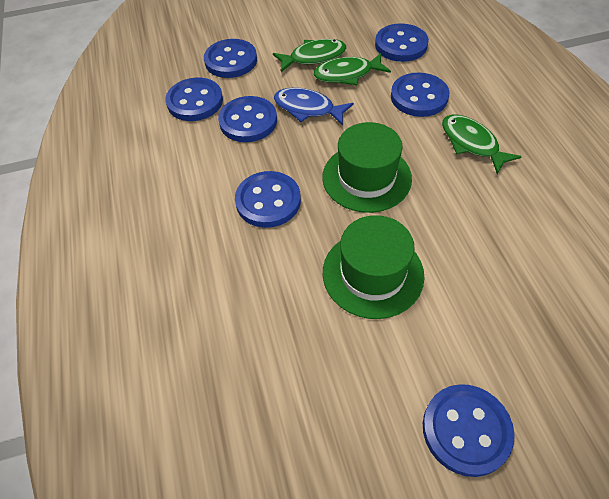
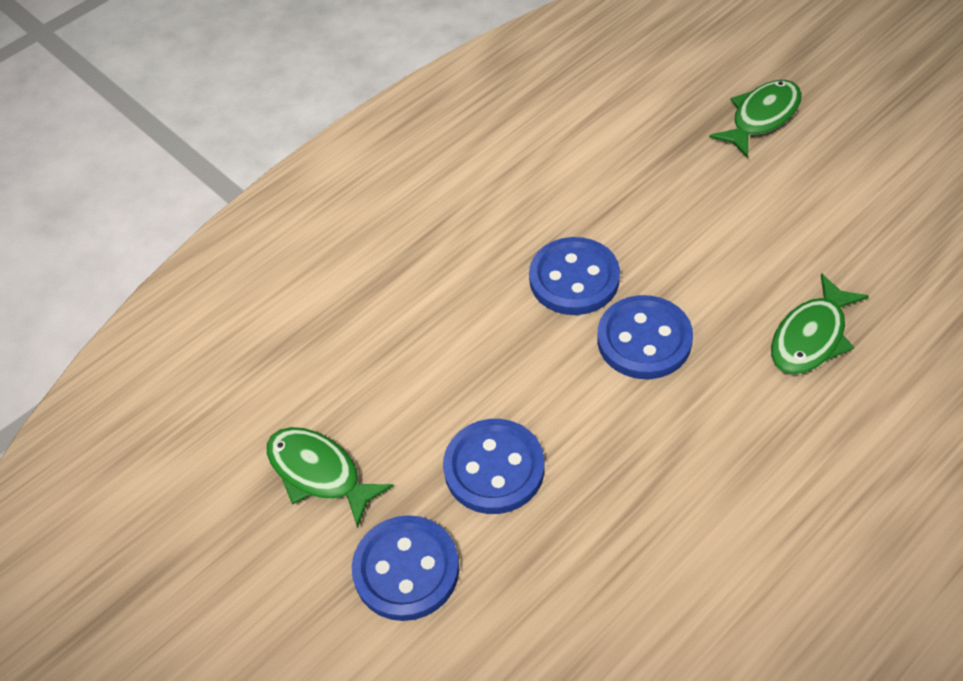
blue button: [165,78,223,121] [204,39,257,78] [218,96,277,142] [235,171,301,228] [375,23,429,62] [391,73,449,117] [423,384,515,477] = 7 -> [352,515,459,621] [443,419,545,514] [529,237,620,315] [597,295,693,379] = 4
blue fish: [274,88,354,125] = 1 -> none = 0
green hat: [322,122,412,213] [323,215,425,319] = 2 -> none = 0

